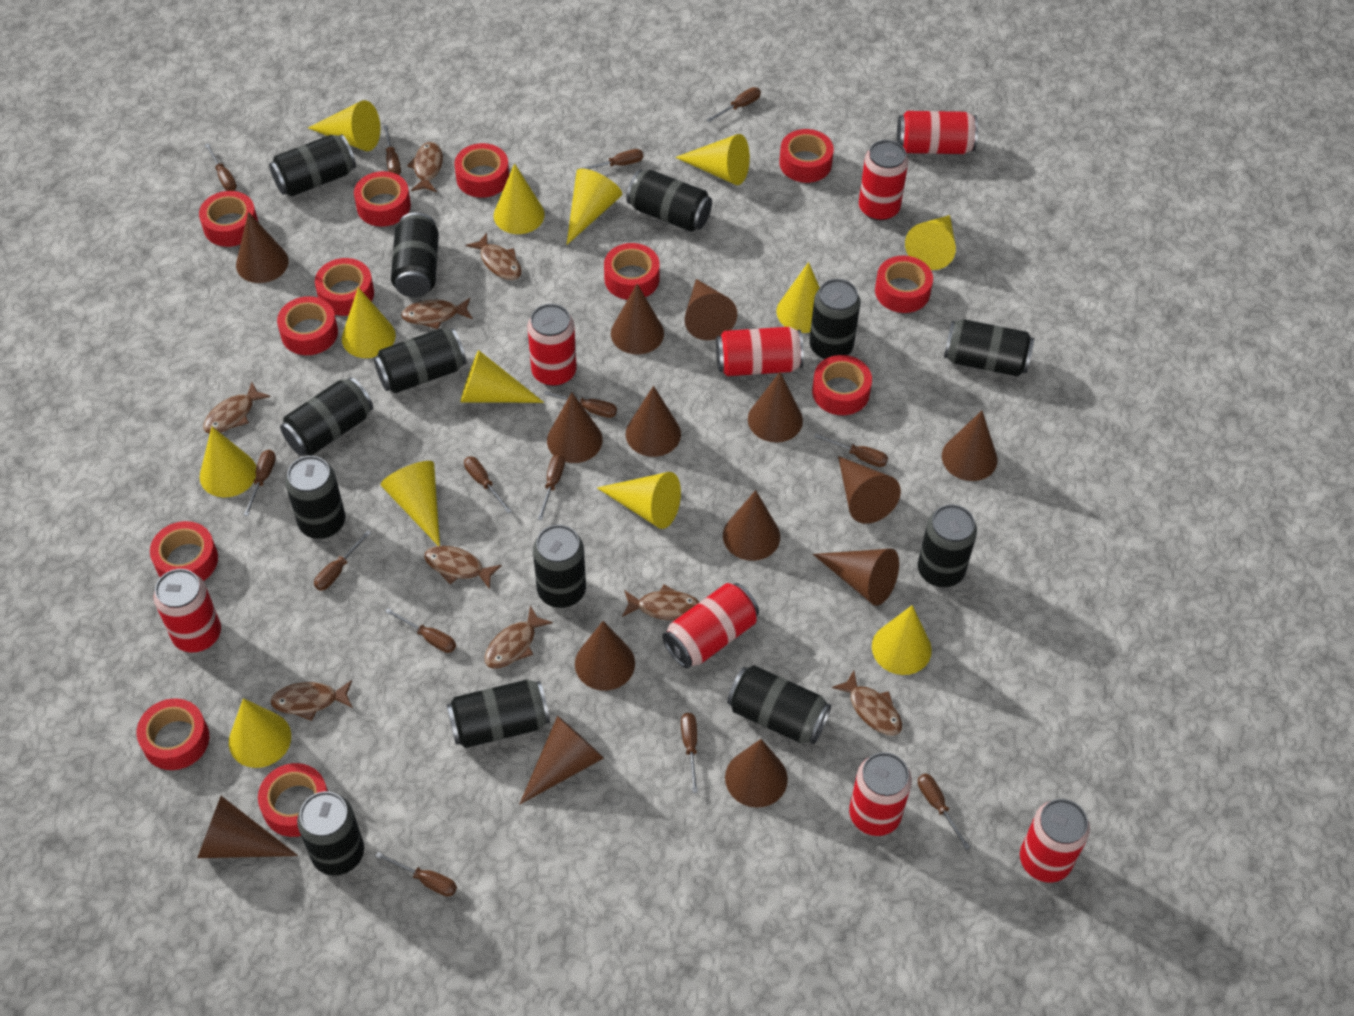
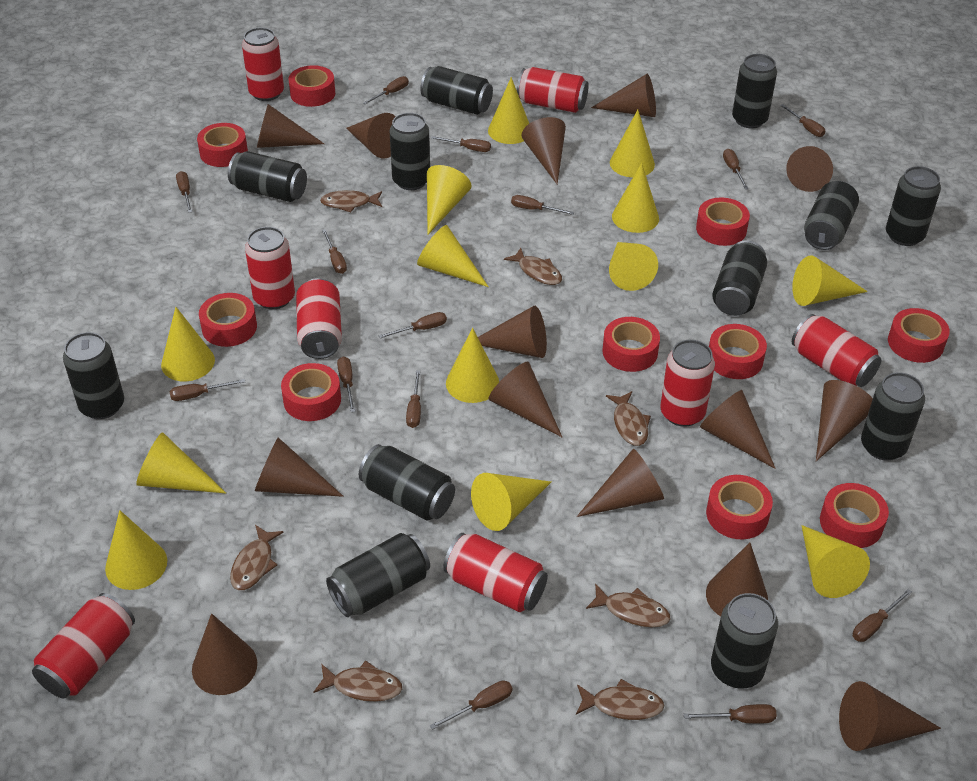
black can: [269,134,356,197] [280,377,373,456] [285,456,345,539] [297,791,364,876] [373,328,466,393] [391,212,439,297] [447,680,550,748] [533,525,586,608] [626,169,712,232] [727,665,831,745] [809,279,860,359] [918,504,977,587] [944,319,1034,376] = 13 -> [63,332,124,419] [228,151,307,202] [326,533,430,617] [359,444,455,521] [390,113,430,190] [420,66,493,115] [711,593,778,689] [712,240,767,316] [732,54,777,128] [804,181,859,250] [861,372,925,460] [886,166,941,246] = 12
brown fish: [203,382,271,434] [270,680,353,721] [401,298,473,329] [407,142,443,192] [424,546,502,589] [466,233,522,280] [484,606,553,669] [622,585,699,620] [832,670,902,736] = 9 -> [230,525,284,590] [314,661,402,702] [320,190,382,212] [504,248,562,285] [576,679,665,720] [586,583,670,627] [606,391,651,446] = 7
red tape: [137,698,209,770] [150,521,218,581] [199,191,258,247] [258,763,328,837] [277,296,338,355] [315,258,374,316] [354,171,411,227] [455,143,509,198] [604,243,660,300] [779,129,834,183] [812,355,872,415] [875,256,933,313] = 12 -> [197,123,248,167] [199,293,257,347] [281,363,341,421] [289,65,335,107] [602,317,660,372] [696,197,750,246] [706,475,773,540] [709,324,767,379] [820,483,889,548] [888,308,950,363] = 10

